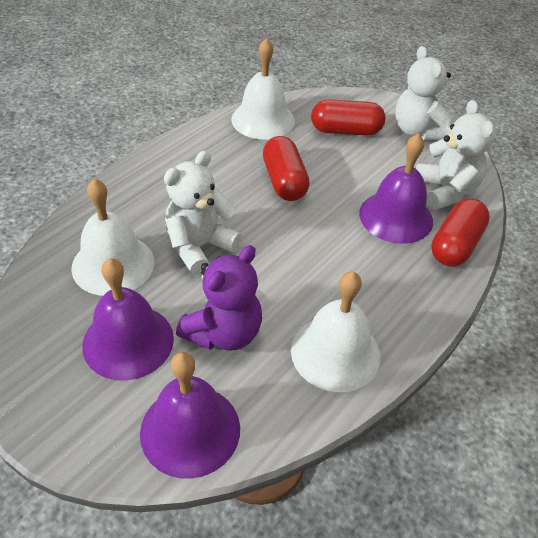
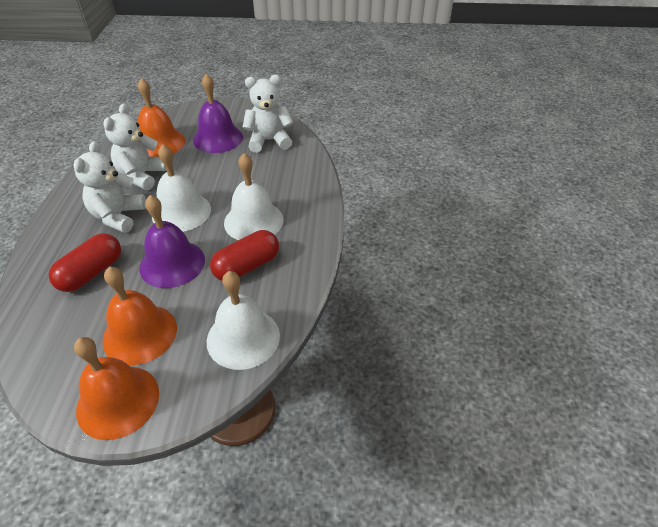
orange bell: none = 0 -> [74,337,159,440] [102,267,177,365] [137,78,185,157] = 3
purple bell: [82,258,174,381] [140,352,240,479] [359,133,433,244] = 3 -> [139,195,205,288] [193,74,243,153] = 2
purple teddy bear: [176,245,262,351] = 1 -> none = 0
red capsule: [263,136,310,201] [311,99,385,136] [431,198,490,267] = 3 -> [48,233,121,292] [210,230,279,281] = 2

